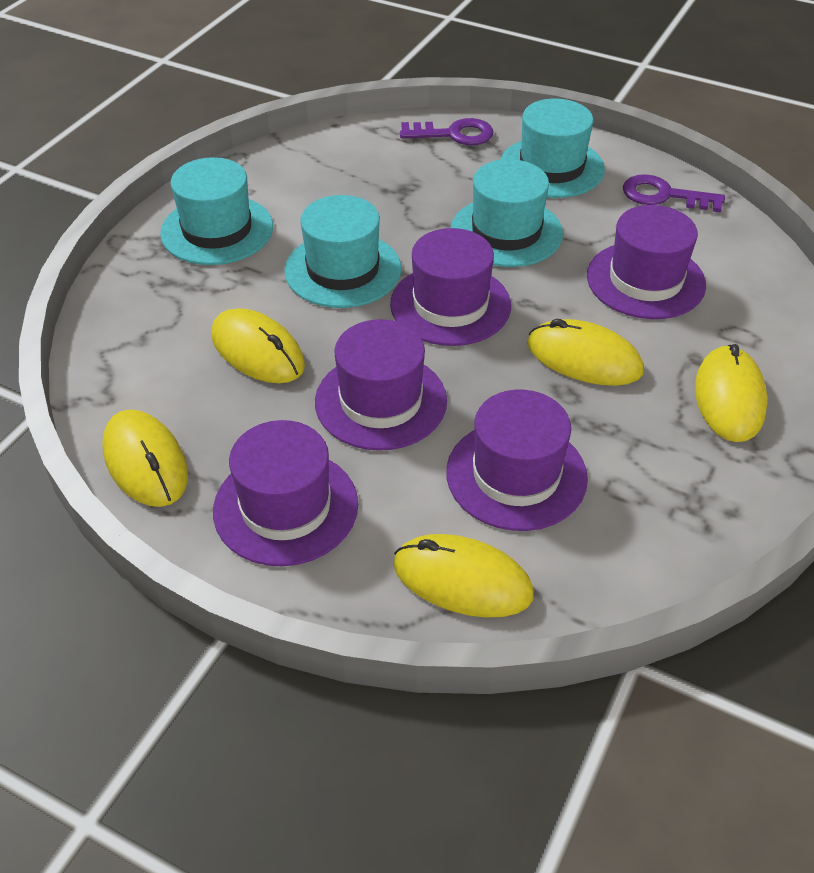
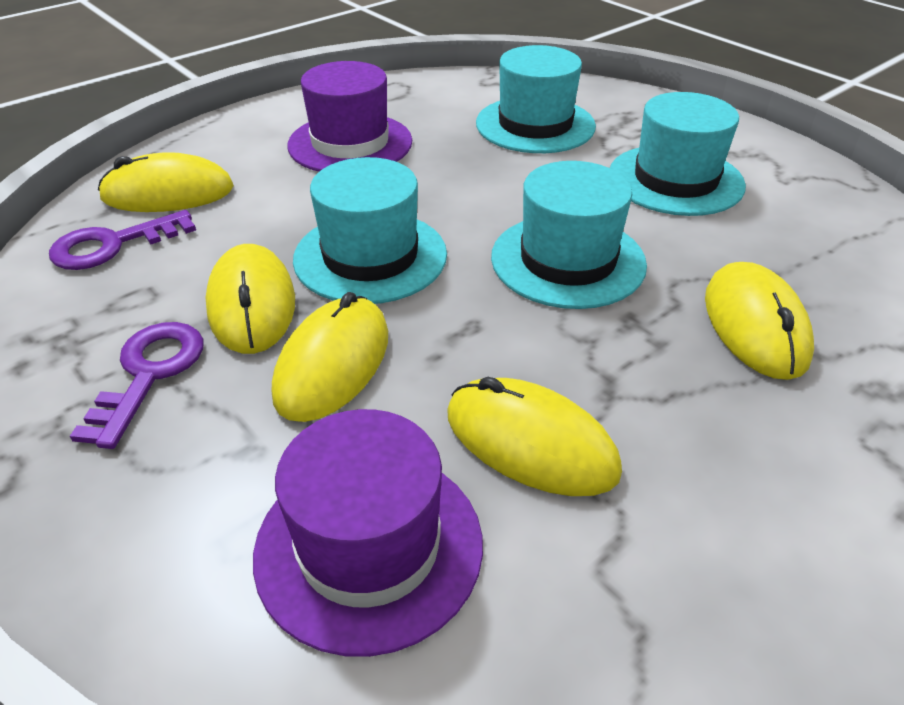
purple hat: [213,420,358,566] [315,319,447,451] [390,228,511,346] [446,390,588,531] [587,205,706,319] = 5 -> [253,409,483,657] [288,61,412,172] = 2

